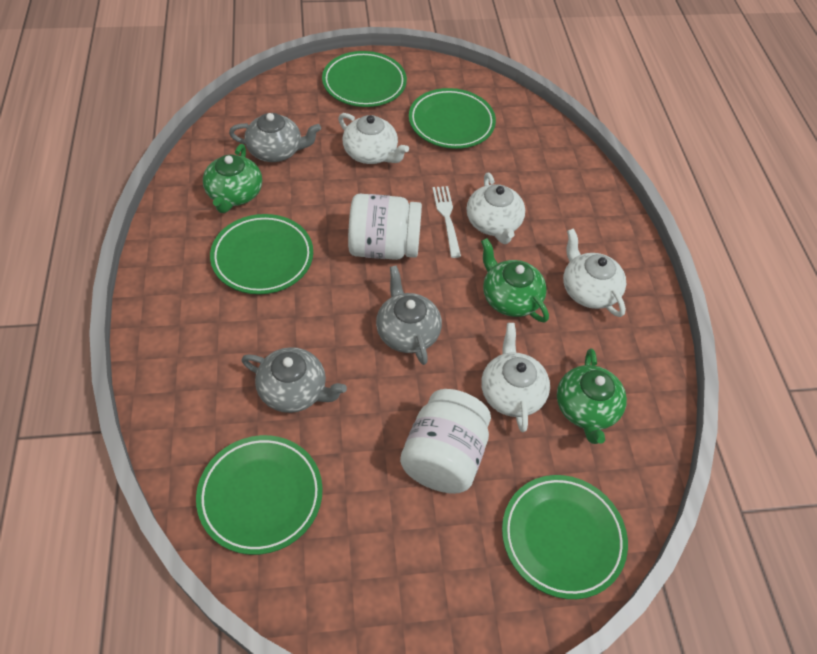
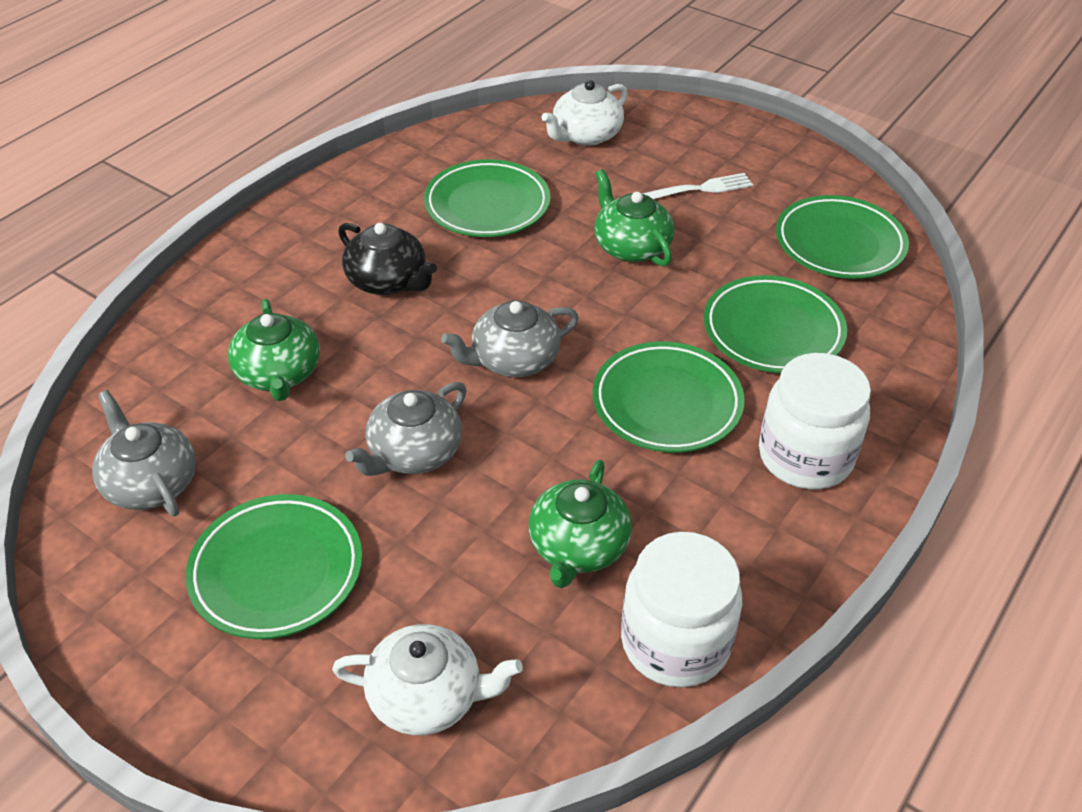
black teapot: none = 0 -> [338,223,437,295] = 1
white teapot: [338,113,409,164] [467,173,525,244] [481,323,550,432] [563,228,626,317] = 4 -> [332,624,523,735] [541,80,628,146] = 2

